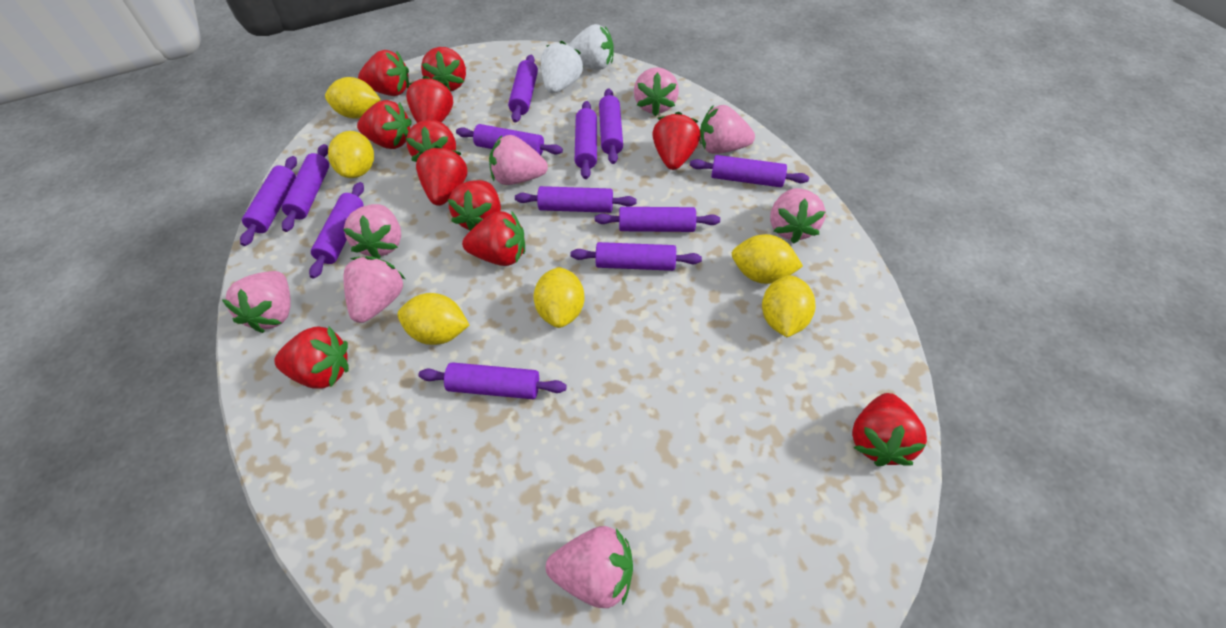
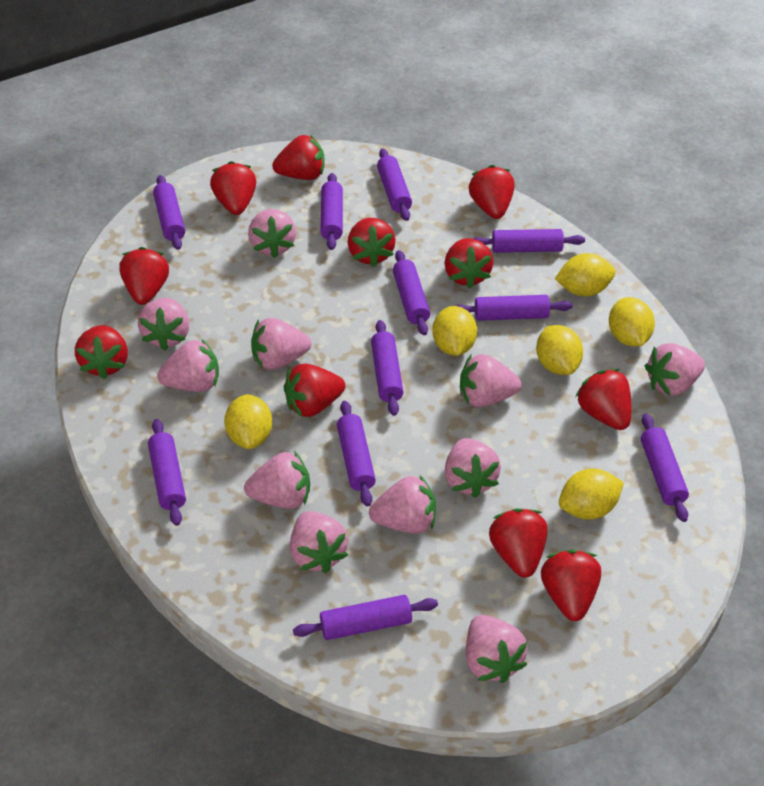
pink strawberry: [222,271,291,333] [343,204,401,259] [344,256,405,323] [489,135,548,185] [546,526,633,608] [634,67,679,116] [700,105,755,154] [770,188,826,244] = 8 -> [138,298,189,350] [157,339,219,392] [244,451,310,509] [248,209,296,258] [251,318,311,370] [290,511,348,573] [369,474,436,534] [445,438,501,498] [460,354,521,407] [466,615,527,683] [645,343,705,396] = 11
purple rolling pin: [240,156,297,246] [282,144,329,232] [309,182,364,279] [418,362,567,399] [456,124,563,155] [508,55,538,123] [515,186,637,213] [571,242,702,271] [575,101,597,179] [595,207,720,232] [599,88,623,164] [690,155,809,187] = 12 -> [148,419,186,526] [153,175,185,250] [293,595,438,640] [321,173,343,250] [337,401,376,507] [371,320,404,416] [377,148,412,221] [393,250,430,335] [456,295,572,321] [473,229,585,253] [641,413,689,522] = 11
white strawberry: [541,41,584,93] [569,24,614,70] = 2 -> none = 0

